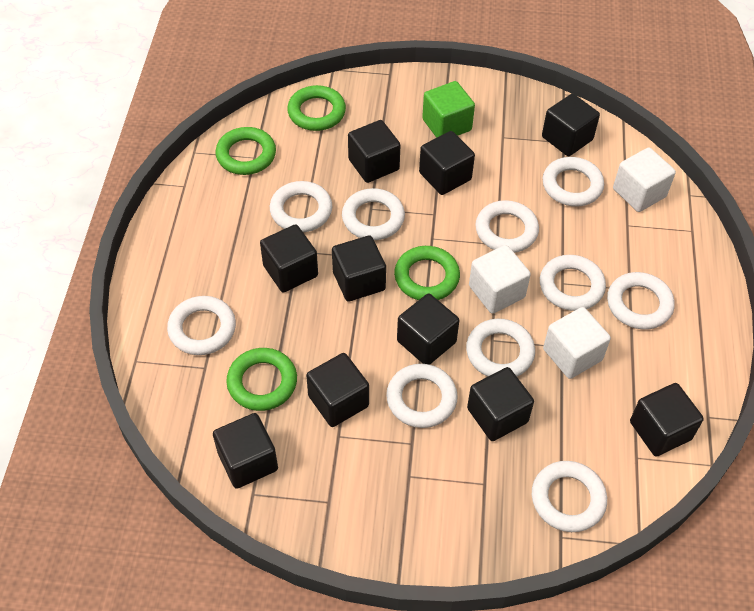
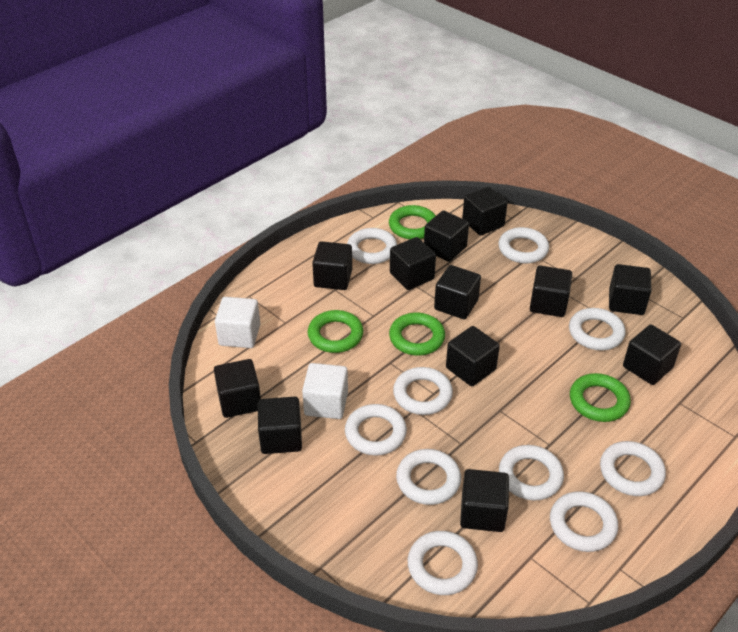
black cube: [213,413,278,489] [260,224,318,293] [306,353,369,427] [332,235,386,302] [348,120,401,183] [397,294,459,365] [419,131,475,195] [467,367,534,441] [542,94,600,156] [630,383,704,457] = 10 -> [214,359,261,418] [258,397,302,454] [312,241,352,290] [390,237,436,290] [424,210,469,262] [434,265,481,319] [446,326,500,386] [460,469,509,532] [462,186,508,236] [530,266,572,317] [609,264,652,315] [623,325,681,385] = 12
green cube: [422,81,475,138] = 1 -> none = 0
white cube: [469,245,531,314] [543,307,611,379] [613,147,676,212] = 3 -> [215,297,260,348] [302,363,348,419] = 2

